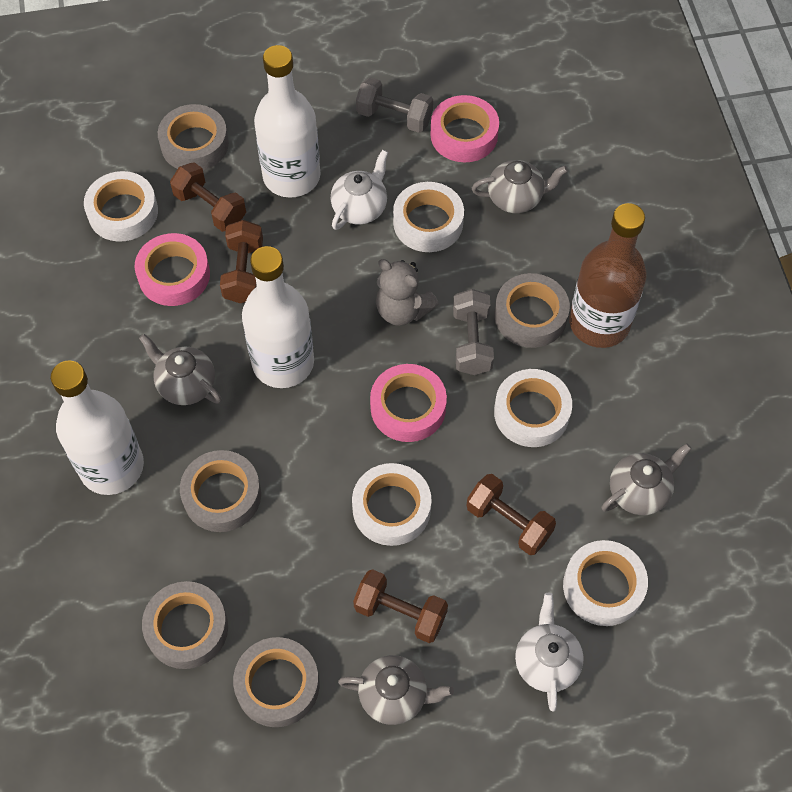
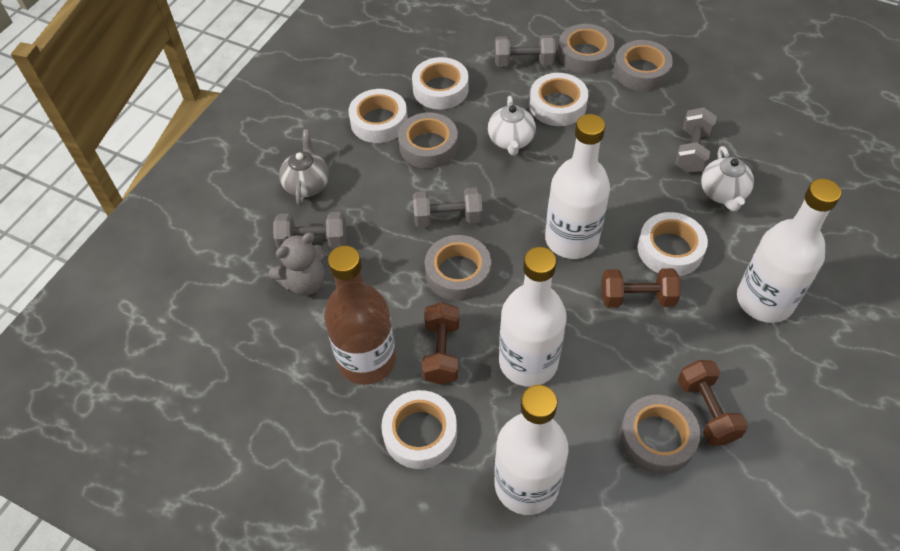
brown dumbbell: [170,162,246,232] [220,220,263,303] [353,569,448,643] [466,474,556,555] = 4 -> [422,302,459,385] [601,268,681,308] [678,360,748,446] = 3
grey dumbbell: [356,77,433,133] [453,289,494,375] = 2 -> [273,212,347,248] [413,187,483,227] [495,35,556,67] [675,107,717,173] = 4
grey teapot: [139,334,222,405] [338,655,454,725] [472,160,568,213] [602,443,692,515] = 4 -> [279,129,329,206] = 1
pink tape: [135,233,210,306] [370,364,447,442] [430,95,499,162] = 3 -> none = 0
white bottle: [51,360,144,495] [242,246,314,388] [254,45,321,198] = 3 -> [495,385,569,515] [499,247,567,387] [545,114,610,259] [737,179,841,323] = 4

